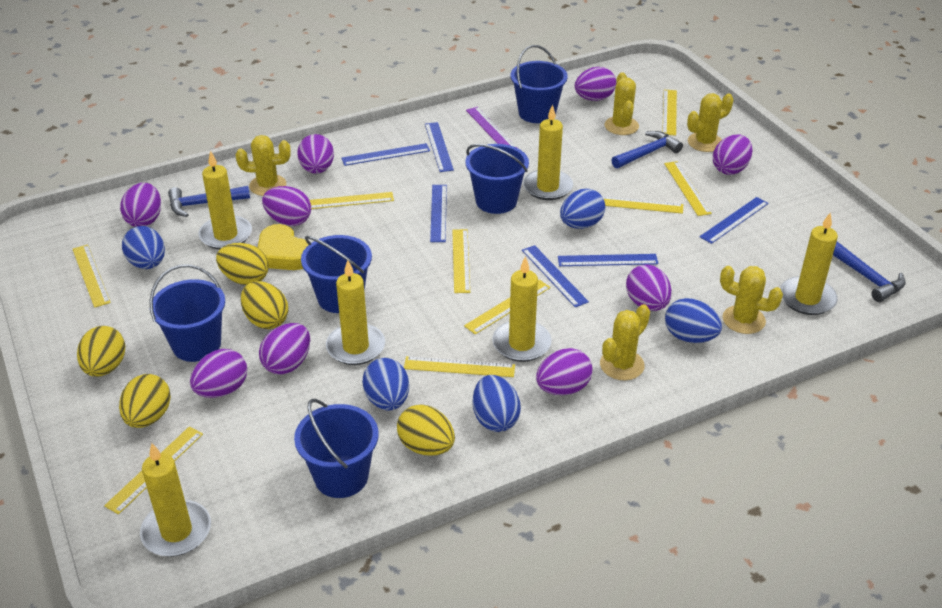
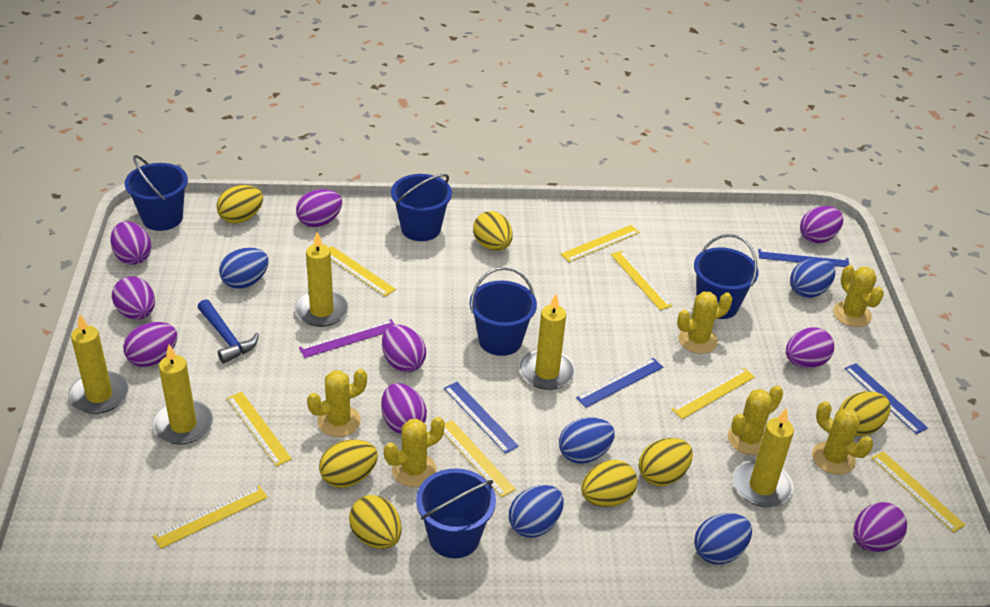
blue hammer: [168,186,250,217] [611,131,683,169] [833,242,906,302] = 3 -> [197,299,259,364] = 1
blue ruler: [341,143,430,166] [425,122,454,172] [430,185,447,242] [522,245,589,307] [558,254,658,266] [699,197,769,244] = 6 -> [444,382,519,454] [576,358,663,408] [758,249,849,267] [844,363,928,434] = 4
yellow cactus: [235,135,291,196] [600,304,650,380] [605,72,639,135] [687,93,733,152] [720,266,783,334] = 5 -> [307,369,367,437] [384,417,445,487] [677,291,732,354] [728,385,783,455] [812,401,873,475] [833,265,884,327] = 6
yellow candle: [140,443,211,557] [198,151,252,250] [326,260,385,365] [492,256,551,362] [523,104,573,200] [780,213,838,315] = 6 -> [68,314,129,414] [152,345,213,445] [295,232,348,327] [520,294,575,390] [733,408,794,507] = 5
yellow egg: [77,326,125,377] [119,374,171,428] [216,243,269,285] [241,281,288,329] [397,405,455,456] = 5 -> [217,185,263,224] [319,439,378,488] [349,495,402,549] [473,211,513,251] [581,460,637,507] [639,438,693,486] [839,391,890,436] = 7
yellow heart: [257,224,309,270] = 1 -> none = 0
yellow ruler: [73,244,111,308] [104,427,203,514] [310,192,394,209] [404,356,515,377] [452,229,470,293] [464,280,551,334] [602,196,683,214] [662,90,677,136] [664,161,712,216] = 9 -> [153,486,268,549] [227,392,292,467] [329,246,396,296] [444,420,516,497] [561,225,640,262] [611,250,672,310] [671,368,755,419] [872,451,965,533] = 8

